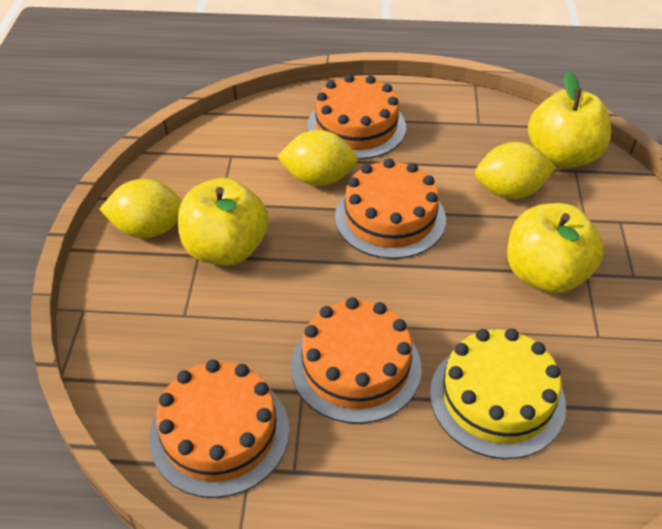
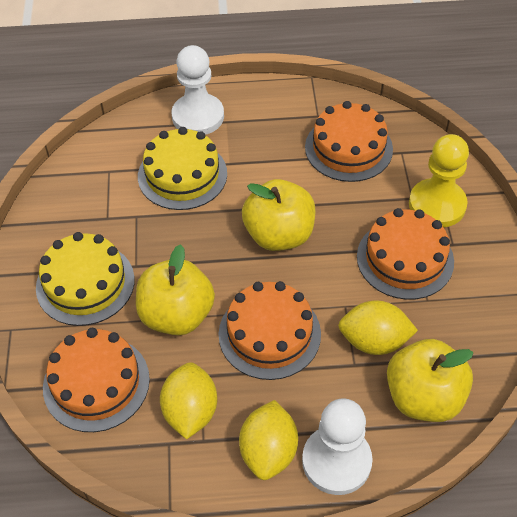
white pawn: none = 0 -> [171,45,224,135] [302,398,373,495] = 2
yellow cake: [430,328,566,459] = 1 -> [36,232,135,326] [138,127,227,210] = 2
yellow pawn: none = 0 -> [409,134,469,227] = 1

